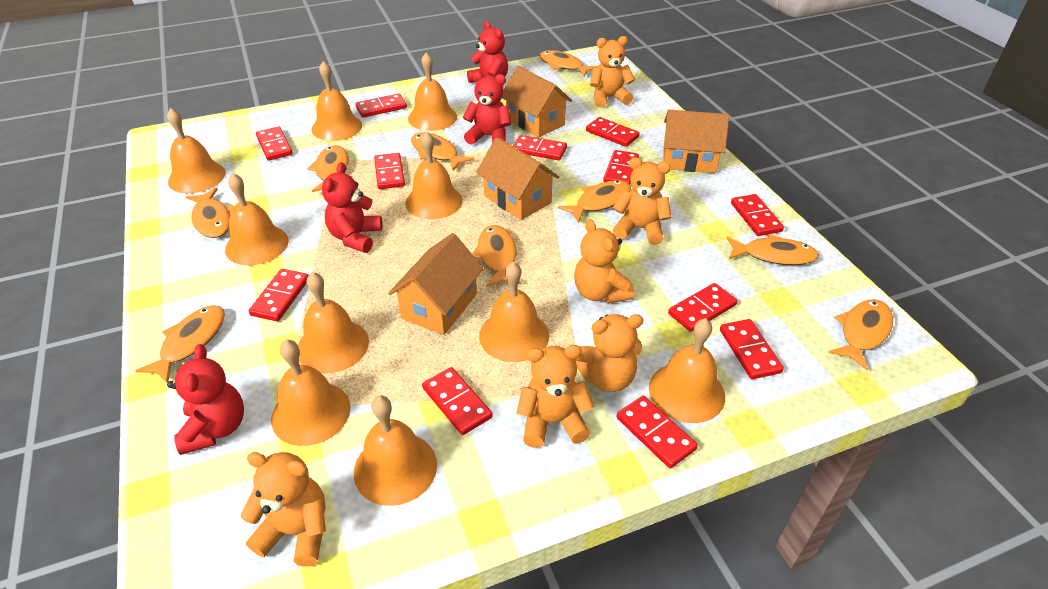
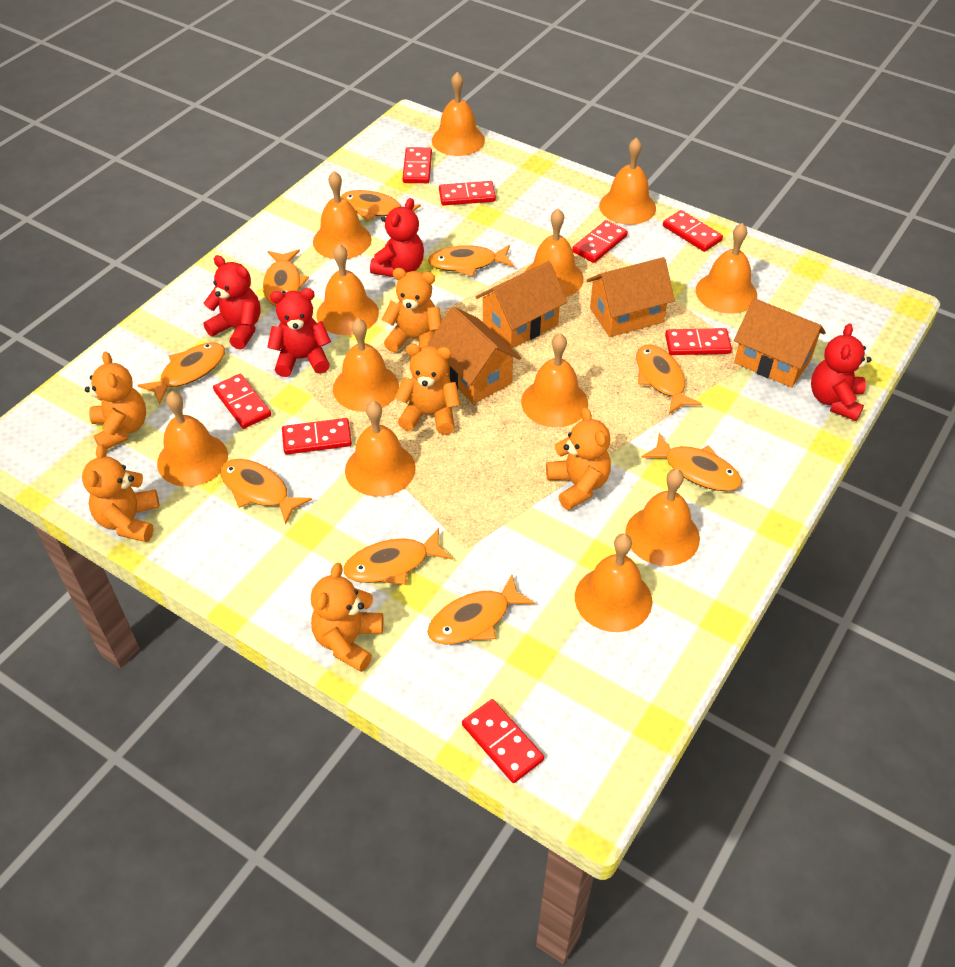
orange bell: [167,108,226,193] [225,173,289,265] [271,340,351,446] [298,272,369,373] [311,61,362,141] [354,396,437,506] [405,131,463,219] [408,52,457,131] [479,262,549,362] [649,318,725,423] = 10 -> [157,391,228,487] [313,171,372,259] [317,244,379,335] [333,318,399,412] [345,401,416,497] [432,72,485,156] [521,333,588,427] [525,209,584,297] [575,534,652,632] [599,137,656,225] [625,469,700,566] [696,223,757,314] = 12
red domino: [249,269,309,321] [256,126,292,161] [355,93,407,118] [374,153,405,189] [422,367,493,435] [513,135,567,160] [586,117,640,147] [603,150,639,185] [616,396,698,468] [668,283,737,332] [720,319,784,379] [731,194,784,236] = 12 -> [213,374,271,429] [282,418,352,454] [402,147,432,183] [439,181,496,206] [462,699,544,783] [572,220,628,263] [663,210,723,252] [665,328,732,355] = 8

